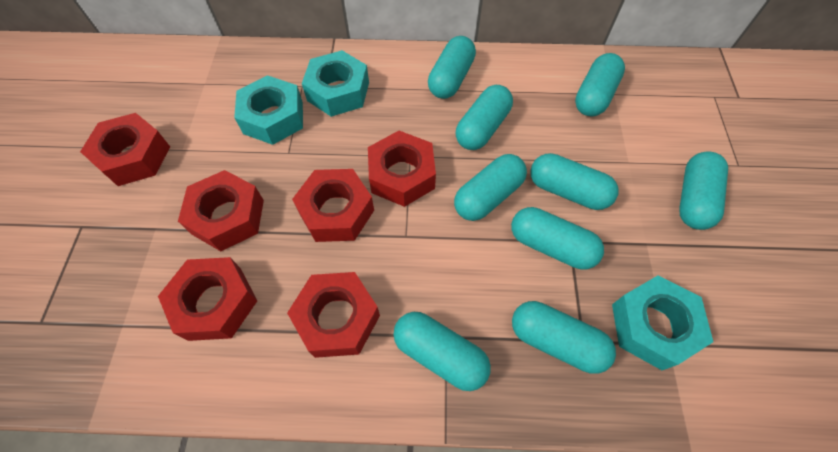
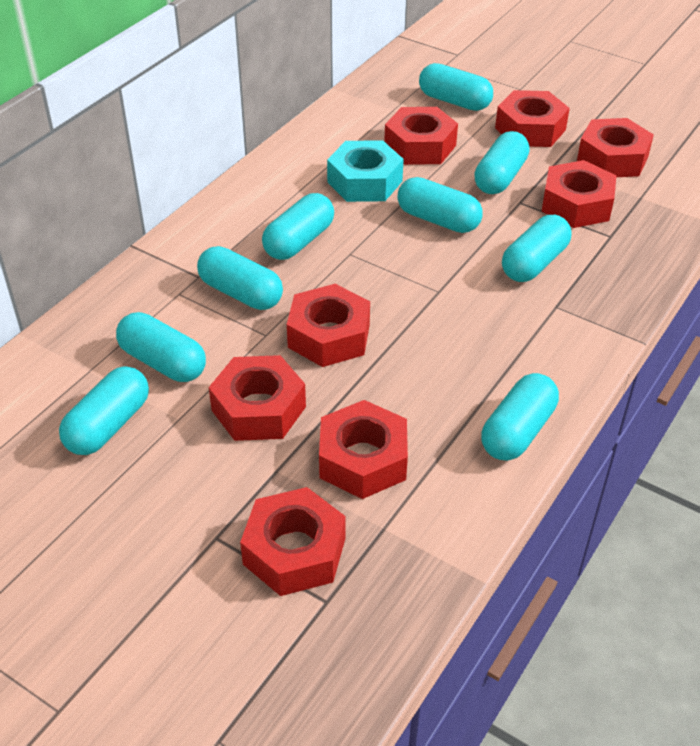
red nut: [80,113,170,186] [158,257,257,341] [178,170,264,251] [287,272,380,358] [292,169,374,242] [368,131,436,207] = 6 -> [209,355,306,441] [240,487,346,596] [287,284,370,367] [319,400,408,499] [384,107,458,165] [495,90,570,147] [541,160,617,228] [577,118,654,177] = 8
turquoise nut: [234,75,303,145] [302,50,369,117] [612,275,713,370] = 3 -> [327,140,404,202] = 1

